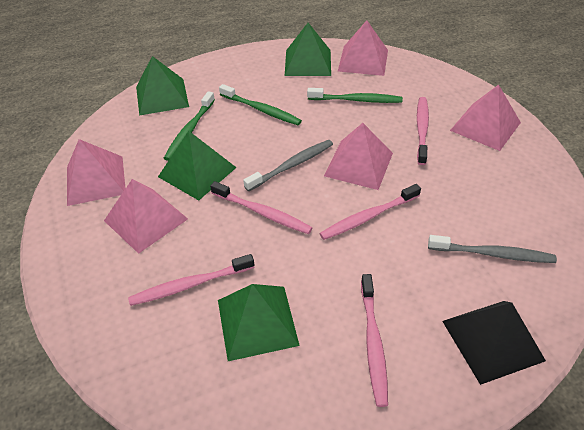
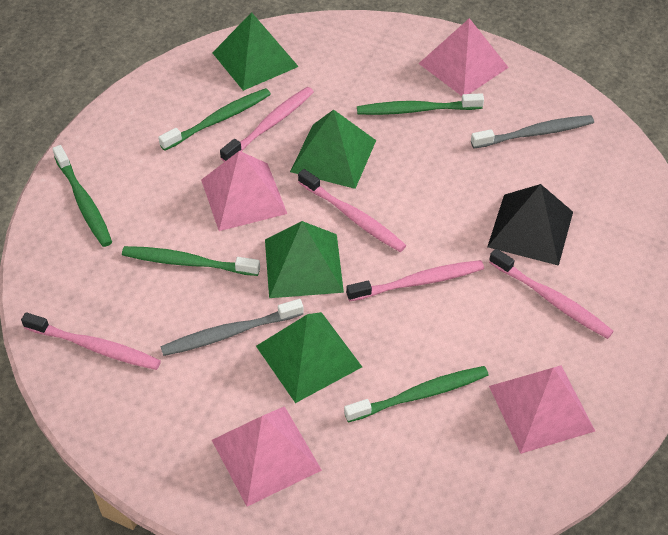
green toothbrush: [164,91,215,161] [219,84,302,125] [307,88,403,103] = 3 -> [52,145,112,247] [122,246,260,276] [158,88,271,151] [344,366,489,422] [357,93,484,115] = 5
pink pyramid: [67,139,126,206] [104,179,188,254] [324,123,393,190] [338,20,388,76] [450,84,521,151] = 5 -> [201,151,287,231] [212,406,322,507] [418,18,509,96] [489,366,595,454] = 4

